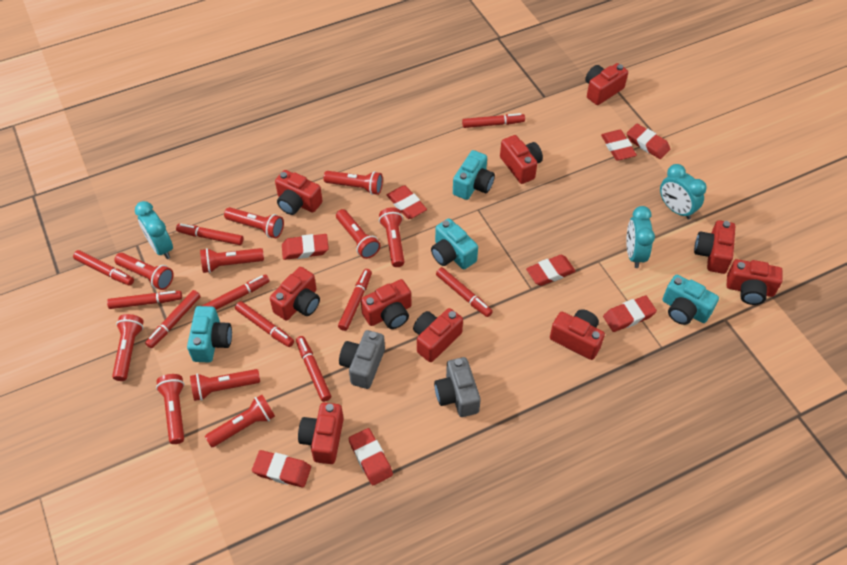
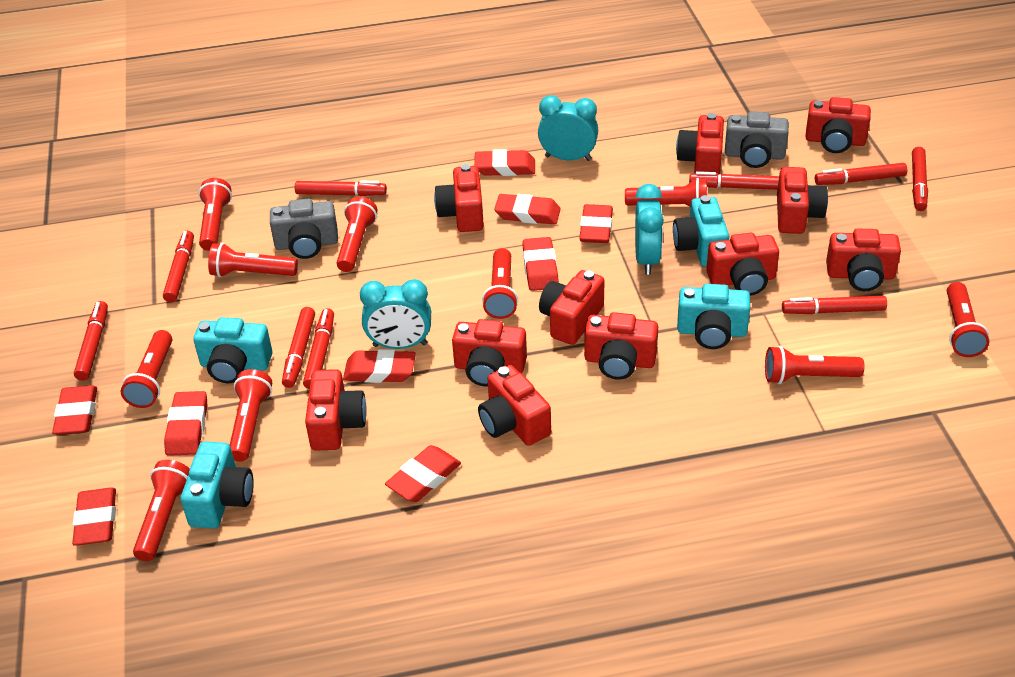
red camera: [270,267,320,321] [275,170,323,215] [298,402,344,464] [361,279,412,329] [413,308,463,362] [500,135,543,184] [550,309,605,360] [585,63,628,105] [694,220,735,274] [727,259,783,305] = 10 -> [305,369,367,451] [434,164,484,232] [452,319,527,386] [478,365,551,446] [539,270,605,345] [584,312,658,380] [676,113,724,175] [706,233,779,296] [777,167,828,234] [805,97,871,153] [826,228,901,291] = 11
red eraser: [252,450,311,488] [282,234,329,260] [348,428,393,485] [387,185,427,219] [526,255,576,286] [601,130,637,161] [603,296,657,332] [627,124,670,159] = 8 -> [52,385,97,435] [72,487,116,546] [164,391,207,456] [343,349,416,383] [385,445,461,502] [474,149,535,176] [494,194,561,224] [522,237,559,291] [579,204,613,243] = 9
red marker: [73,250,134,286] [107,291,182,309] [145,290,201,348] [176,223,243,245] [202,274,270,310] [235,301,294,347] [296,336,331,402] [338,269,372,331] [436,267,493,317] [462,113,525,128] = 10 -> [74,301,108,381] [163,231,194,302] [282,307,315,388] [295,181,387,196] [303,308,334,389] [689,171,779,190] [782,295,887,314] [815,163,907,185] [912,147,928,211] = 9

